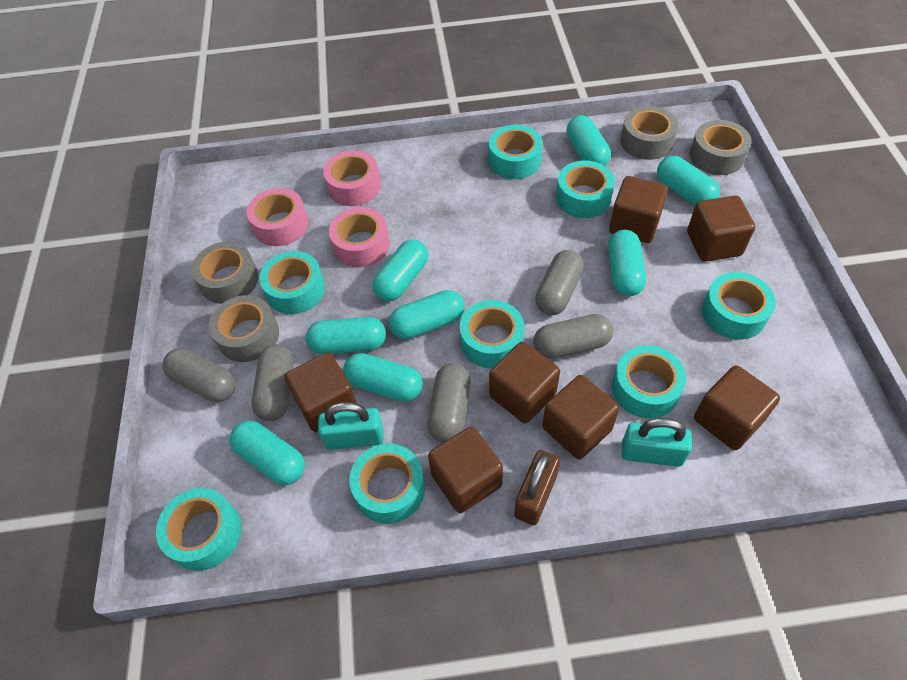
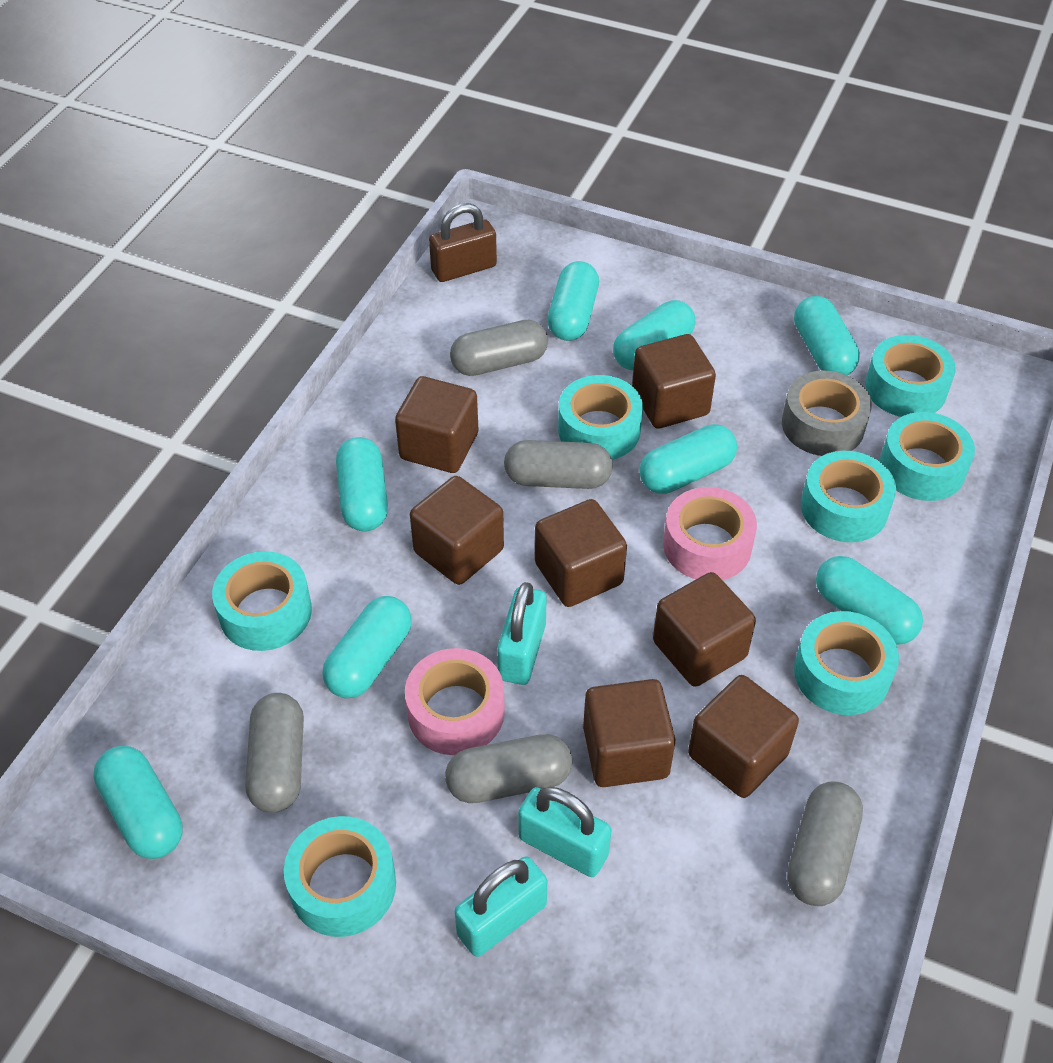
grey tape: [191,242,258,304] [209,295,279,362] [620,106,678,160] [690,120,752,175] = 4 -> [782,371,872,456] = 1
pink tape: [247,188,308,246] [323,150,381,206] [329,207,390,267] = 3 -> [405,648,505,755] [663,487,757,580] = 2
turquoise padlock: [318,402,384,450] [622,418,692,467] = 2 -> [454,856,547,957] [497,582,546,685] [518,787,612,877] = 3
turquoise tape: [156,488,242,571] [259,251,325,314] [349,444,425,524] [460,300,524,368] [489,125,543,179] [556,160,615,218] [612,345,686,418] [702,272,776,340] = 8 -> [212,551,312,651] [284,816,396,937] [558,375,643,460] [794,611,899,715] [801,451,896,542] [865,335,956,417] [880,412,975,501] = 7

